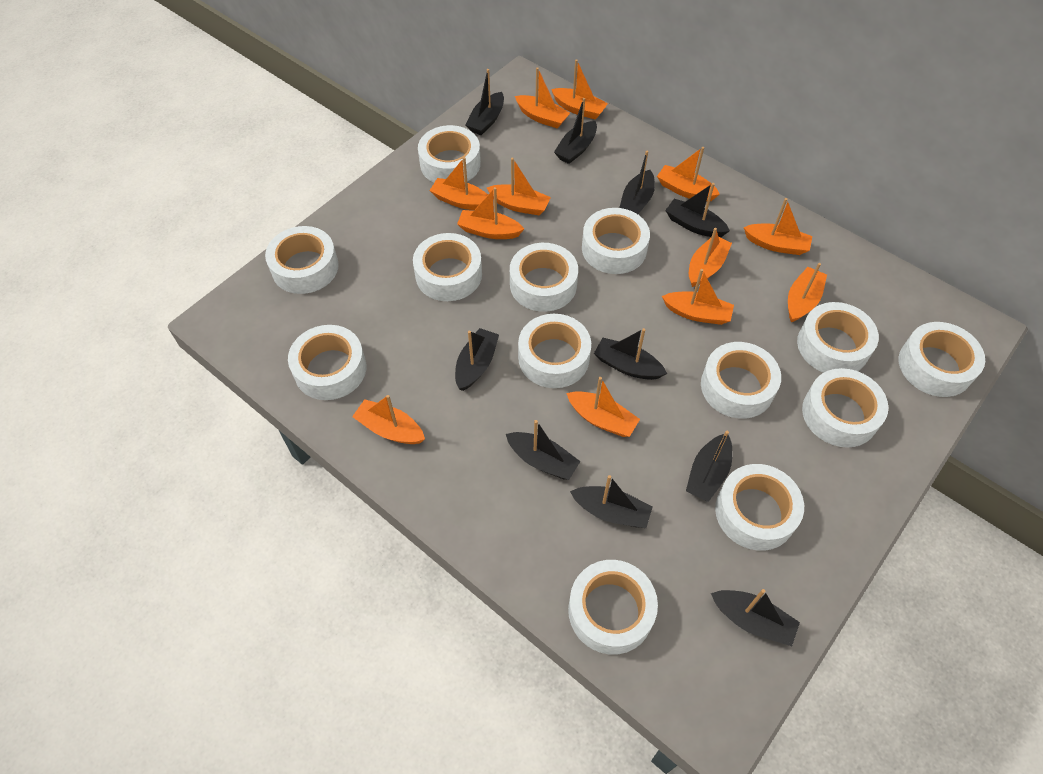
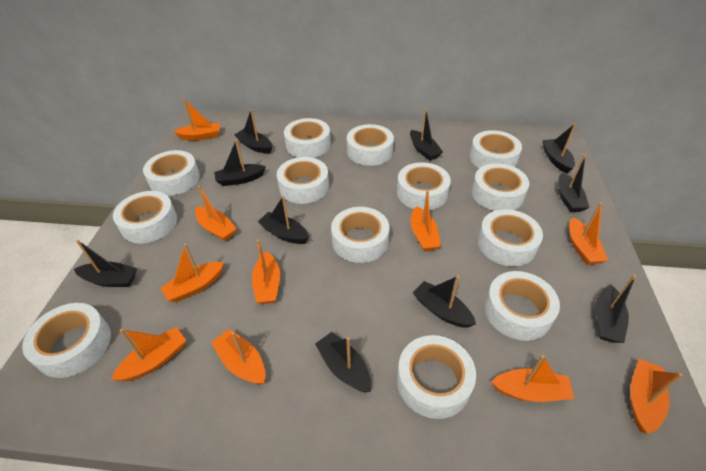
orange boat: [352,395,425,444] [430,157,488,210] [457,187,524,239] [487,158,551,215] [515,67,570,128] [551,59,608,120] [566,377,640,437] [657,147,720,202] [662,269,734,325] [689,228,732,287] [744,198,812,255] [788,263,827,322] = 12 -> [111,327,186,381] [160,243,224,302] [173,99,220,140] [195,185,237,241] [211,329,266,385] [252,239,280,304] [411,190,441,251] [491,355,575,402] [569,202,608,265] [630,359,683,434] = 10

